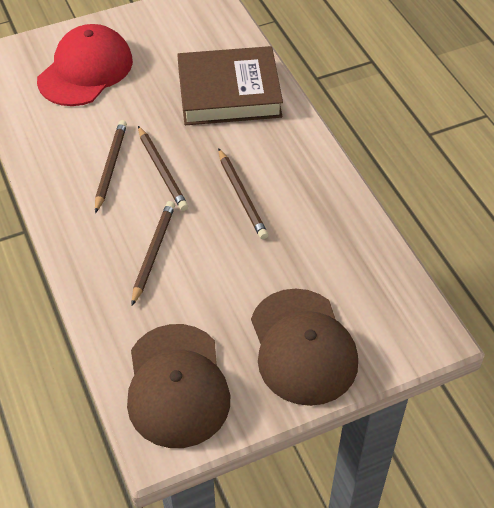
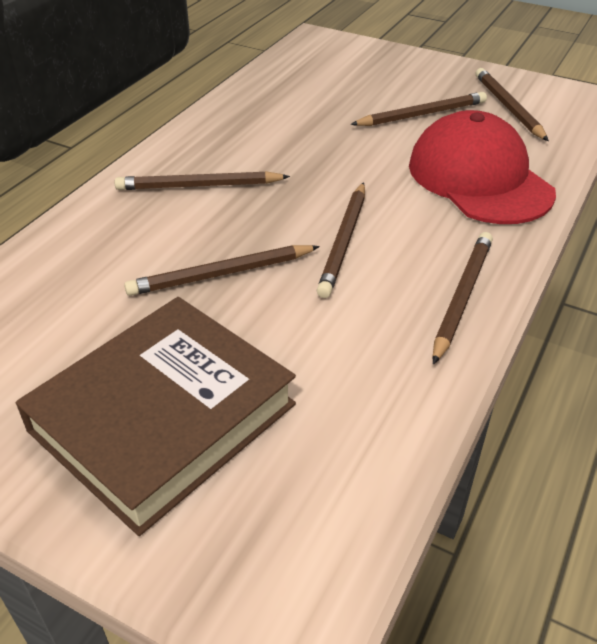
brown cap: [127,324,230,448] [251,289,358,406] = 2 -> none = 0
brown pencil: [95,120,127,213] [132,201,175,306] [138,126,188,211] [218,148,268,239] = 4 -> [115,171,290,190] [124,245,320,296] [316,182,365,298] [350,92,487,126] [432,232,493,365] [476,68,549,141] = 6

